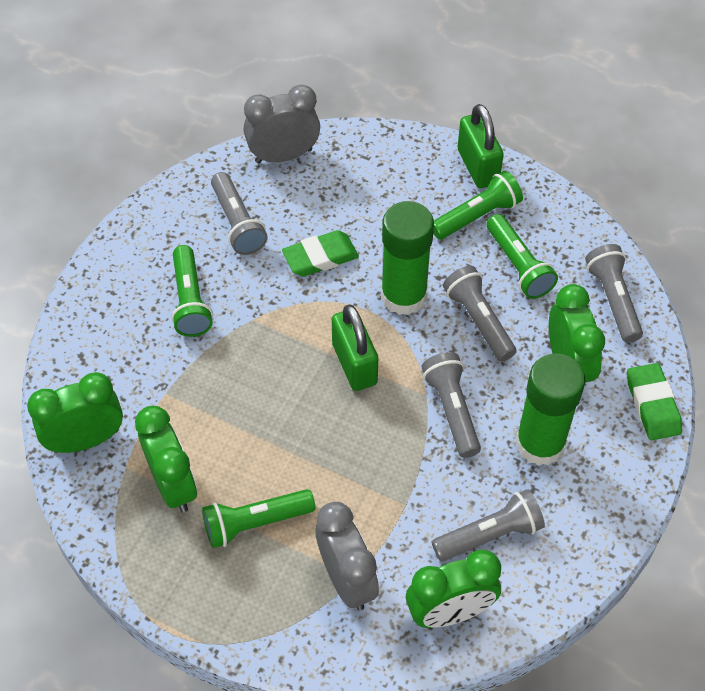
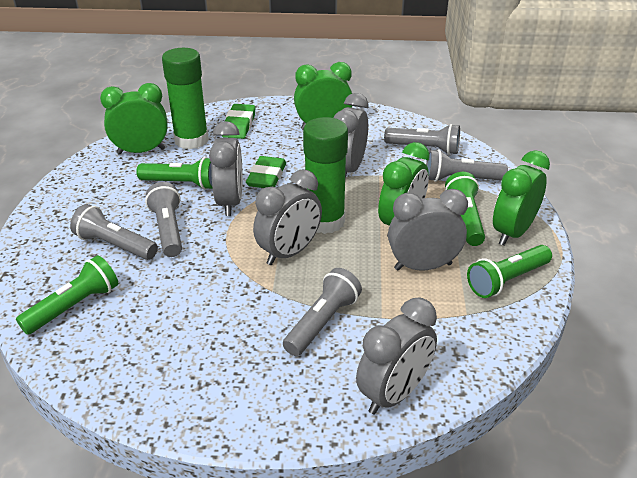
green padlock: [332,304,378,391] [458,104,504,188] = 2 -> none = 0
grey clock: [244,85,320,163] [315,502,379,611] = 2 -> [209,121,243,216] [253,169,322,265] [333,93,368,178] [356,298,437,415] [388,189,468,271] = 5

